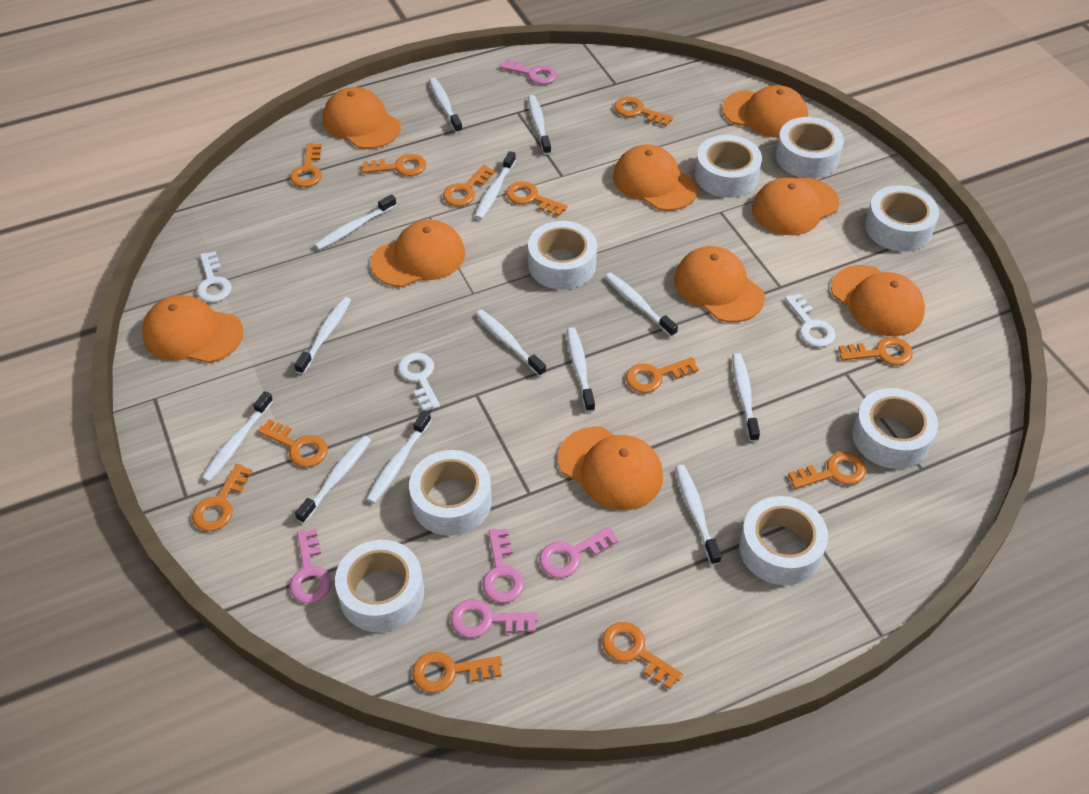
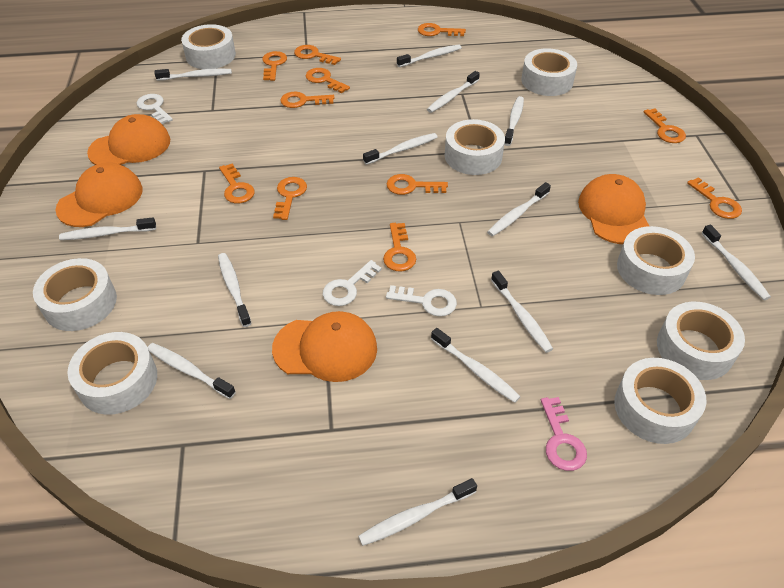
orange cap: [142,295,243,363] [323,87,401,149] [371,219,465,287] [558,427,663,510] [613,144,698,211] [674,246,765,322] [722,85,808,138] [752,177,839,235] [831,265,925,336] = 9 -> [55,163,143,227] [87,114,170,165] [272,311,377,382] [578,174,649,244] = 4
orange key: [192,464,252,531] [258,419,328,467] [290,143,322,187] [362,154,426,176] [412,652,502,693] [443,165,495,206] [506,181,567,216] [602,622,683,689] [614,97,673,126] [626,357,699,393] [788,452,866,489] [839,337,913,365] = 12 -> [219,164,255,203] [262,51,287,81] [273,177,307,220] [280,91,335,108] [294,45,341,65] [306,68,350,93] [383,223,416,271] [387,174,448,195] [418,23,466,36] [644,108,686,143] [687,177,742,219] = 11
pink key: [289,529,332,603] [450,599,538,638] [482,528,524,603] [500,59,557,84] [539,526,618,578] = 5 -> [541,397,587,471] = 1

